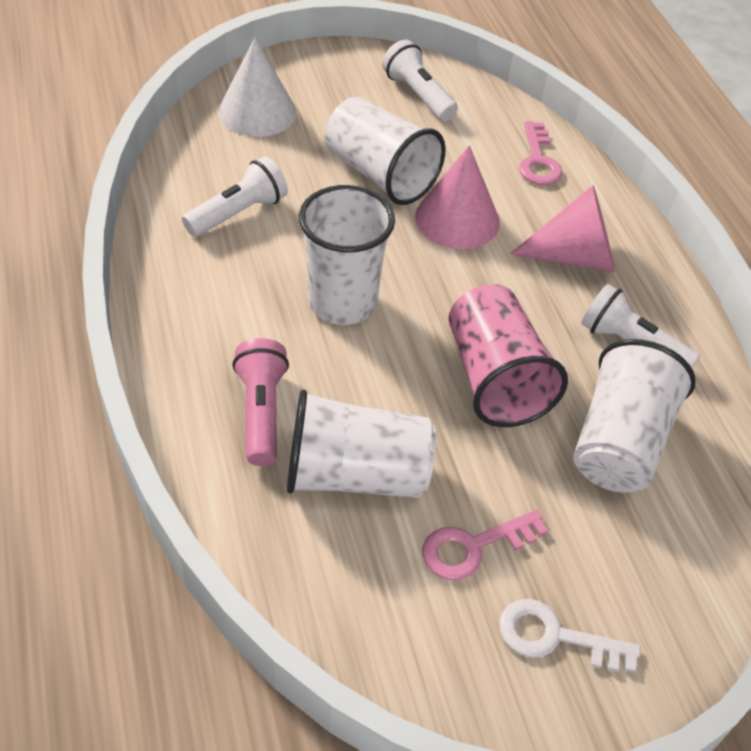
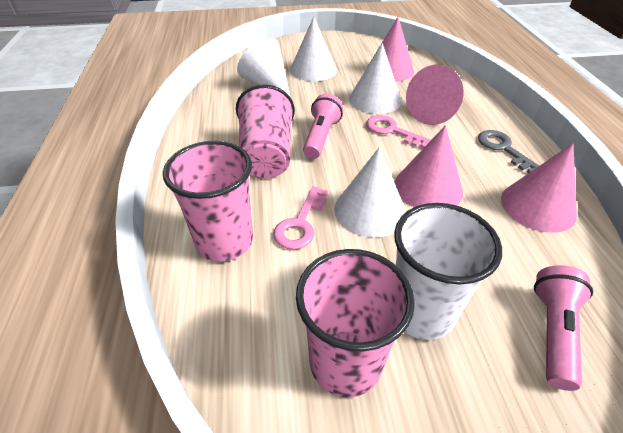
grey key: none = 0 -> [478,130,539,173] = 1
pink cone: [415,145,500,249] [510,185,615,272] = 2 -> [367,17,414,82] [395,125,463,207] [406,65,464,125] [501,143,577,233] = 4
pink cup: [448,284,568,427] = 1 -> [163,141,253,262] [236,85,295,178] [296,249,415,397] = 3
pink flashlight: [232,338,289,466] = 1 -> [303,94,343,159] [534,265,593,391] = 2
white cone: [218,37,297,137] = 1 -> [237,38,291,98] [290,17,337,81] [334,147,406,238] [349,43,402,114] = 4
white cup: [287,389,436,498] [299,185,395,325] [325,97,446,205] [573,339,696,492] = 4 -> [394,203,502,340] = 1
white flashlight: [182,157,288,237] [382,40,458,121] [581,284,700,368] = 3 -> none = 0
white key: [499,599,641,673] = 1 -> none = 0

